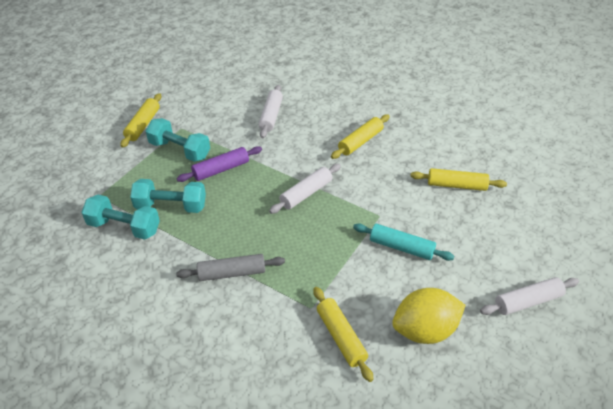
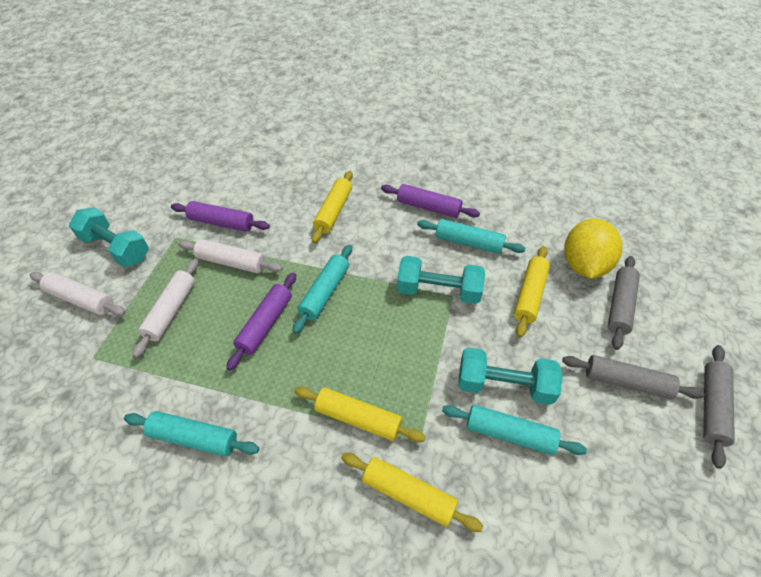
grey rolling pin: [176,254,285,281] = 1 -> [562,355,704,400] [608,256,640,350] [703,345,735,469] = 3
purple rolling pin: [177,146,262,182] = 1 -> [171,201,270,232] [226,273,296,371] [381,184,480,218] = 3
turquoise rolling pin: [353,223,454,261] = 1 -> [124,411,259,457] [293,245,352,334] [417,219,526,254] [442,405,587,455] = 4

